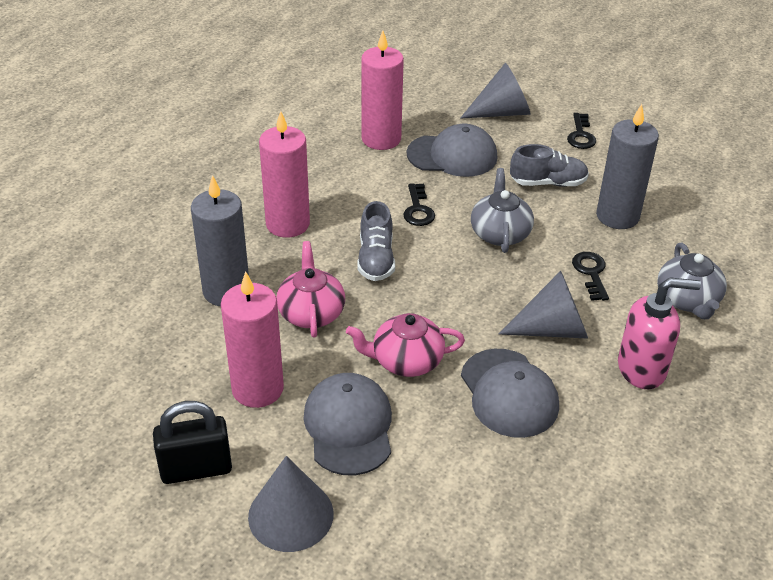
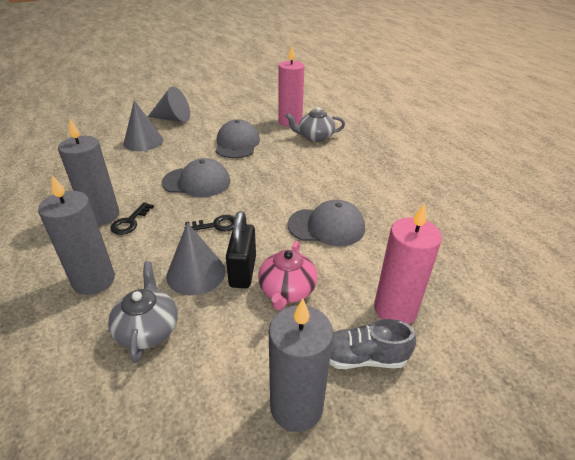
black key: [403,183,435,226] [567,113,596,149] [572,252,609,301] = 3 -> [110,202,154,235] [184,215,235,231] = 2
grey candle: [191,175,249,306] [596,104,659,229] = 2 -> [38,175,115,295] [58,119,119,225] [269,298,333,432] = 3
grey shoe: [357,201,395,281] [510,144,589,187] = 2 -> [330,319,416,369] = 1
pink candle: [221,271,284,408] [259,111,310,238] [361,31,404,150] = 3 -> [278,46,304,127] [374,203,442,324] = 2
pink soap dispenser: [618,277,701,389] = 1 -> none = 0
pink teapot: [277,241,345,338] [346,313,465,377] = 2 -> [258,241,318,311] = 1

